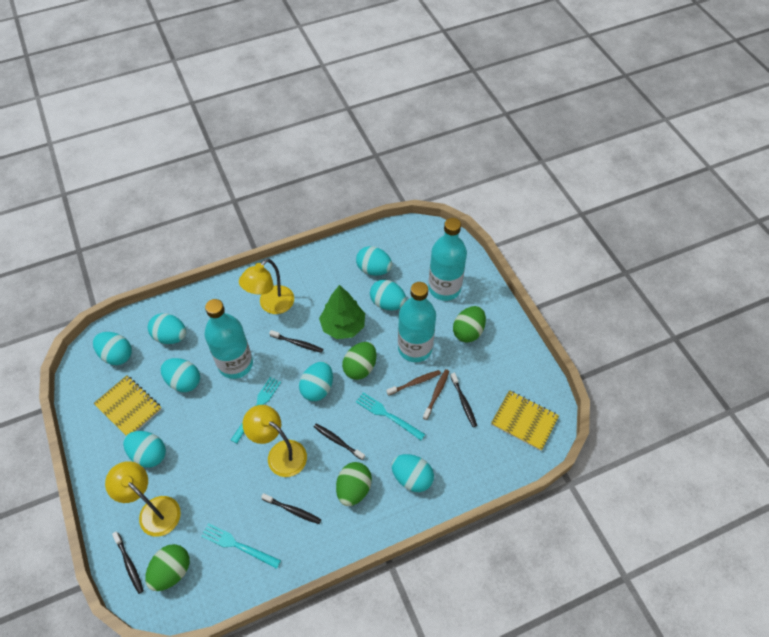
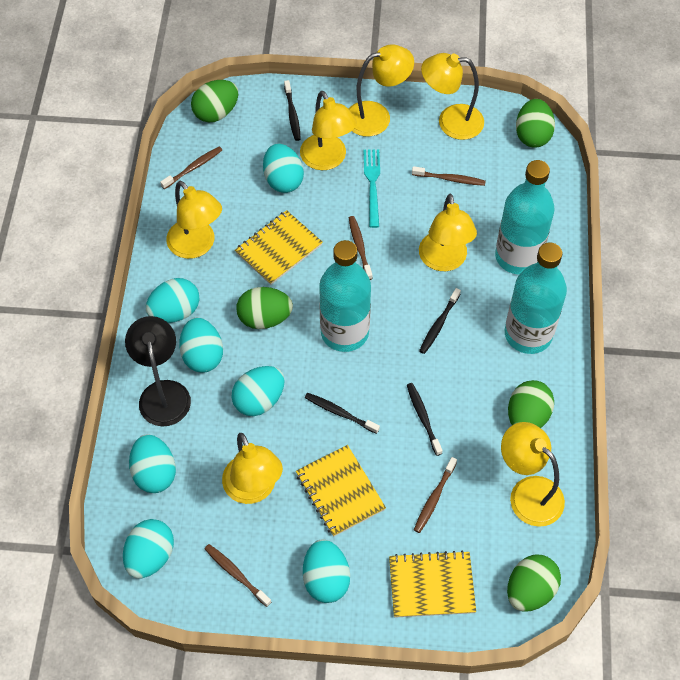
black lamp: none = 0 -> [125,316,191,426] = 1
black toothbrush: [112,531,144,594] [261,493,321,524] [269,330,323,353] [314,423,365,460] [450,373,477,427] = 5 -> [284,80,301,141] [305,393,380,434] [407,383,443,456] [419,288,461,354] = 4
brown toothbrush: [386,370,441,396] [423,369,449,420] = 2 -> [160,146,222,189] [205,544,271,607] [349,216,373,280] [412,166,486,186] [414,457,457,533] = 5
green egg: [145,544,190,591] [336,462,372,506] [342,342,376,380] [453,306,486,343] = 4 -> [191,80,238,123] [236,287,293,329] [507,555,561,612] [508,380,554,428] [516,99,555,148] = 5
green tree: [319,285,365,339] = 1 -> none = 0
turquoise egg: [93,332,132,365] [123,431,166,468] [148,313,186,344] [160,358,200,392] [299,362,333,401] [356,246,392,276] [370,279,406,311] [391,454,434,492] = 8 -> [123,519,174,578] [129,434,176,493] [146,278,199,323] [179,318,223,373] [231,366,285,416] [263,144,304,193] [303,539,350,603] = 7
turquoise fork: [201,523,281,569] [231,377,281,443] [356,392,425,440] = 3 -> [363,149,380,228] = 1
yellow lamp: [105,461,181,537] [239,259,294,314] [243,405,307,477] = 3 -> [166,181,222,259] [222,433,283,504] [300,91,357,170] [349,44,414,137] [419,194,477,271] [421,53,484,140] [501,422,565,527] = 7
yellow notebook: [94,375,162,435] [491,390,559,451] = 2 -> [235,210,323,285] [296,445,386,537] [389,550,476,618] = 3

